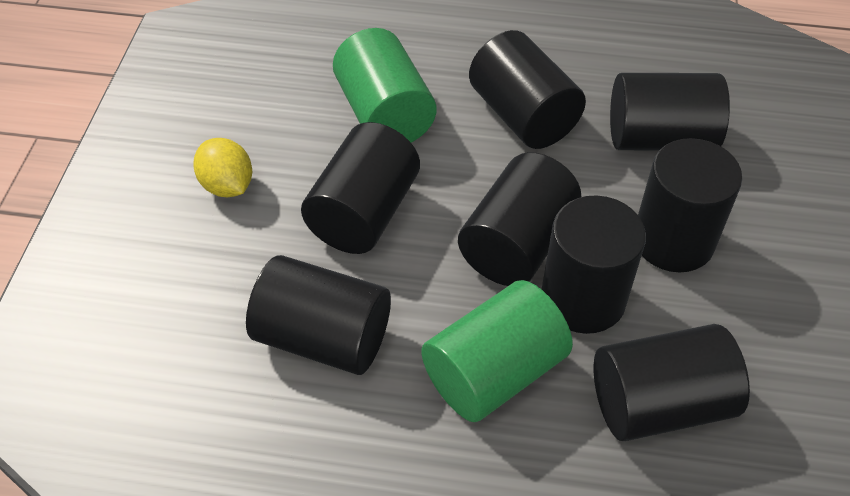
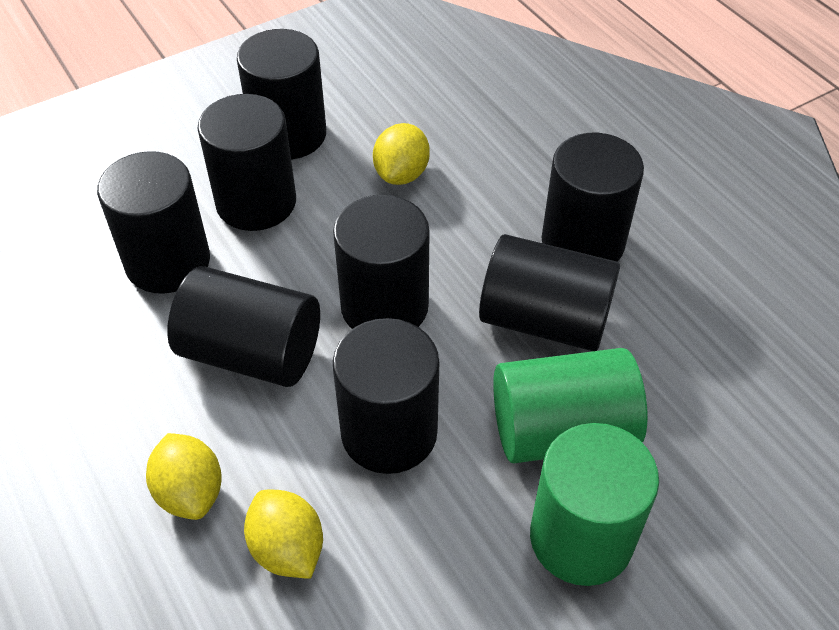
yellow lemon: [193,138,252,197] = 1 -> [146,433,222,520] [244,490,323,579] [373,123,430,185] = 3

